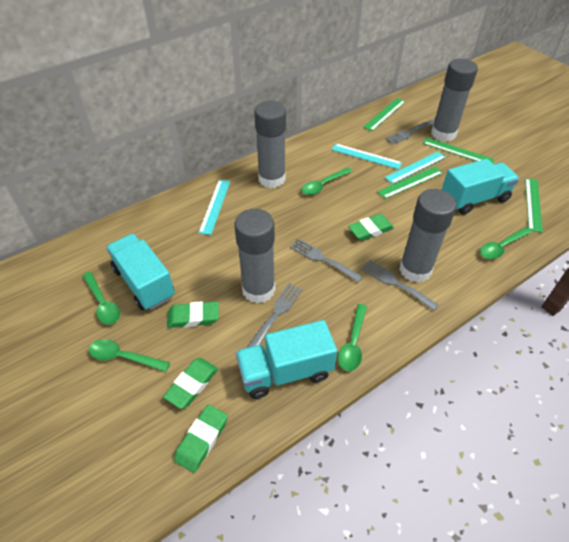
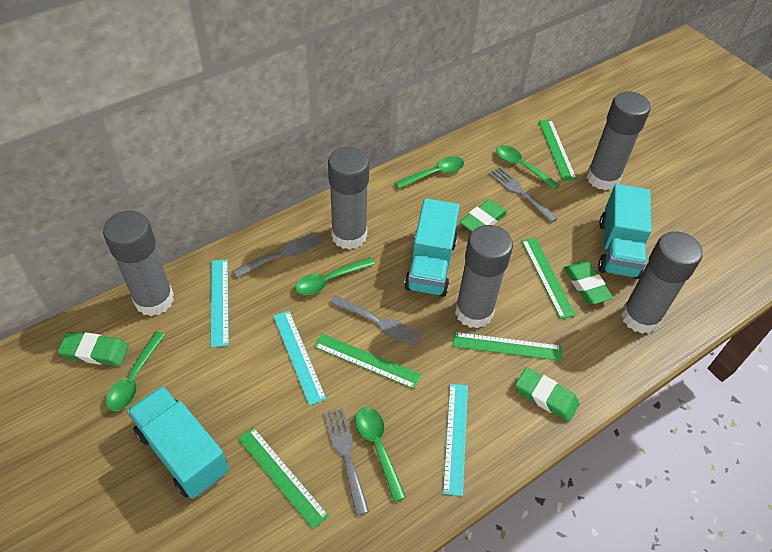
green ruler: [363,98,406,131] [377,167,443,199] [423,137,495,163] [525,178,543,233] = 4 -> [238,427,329,530] [314,334,421,389] [453,332,562,361] [521,237,576,319] [539,120,577,181] = 5
grey glue stick: [234,209,275,303] [254,101,286,188] [399,189,457,283] [431,59,478,142] = 4 -> [103,211,174,316] [328,147,369,250] [455,225,513,329] [587,91,651,190] [621,231,703,334] = 5

